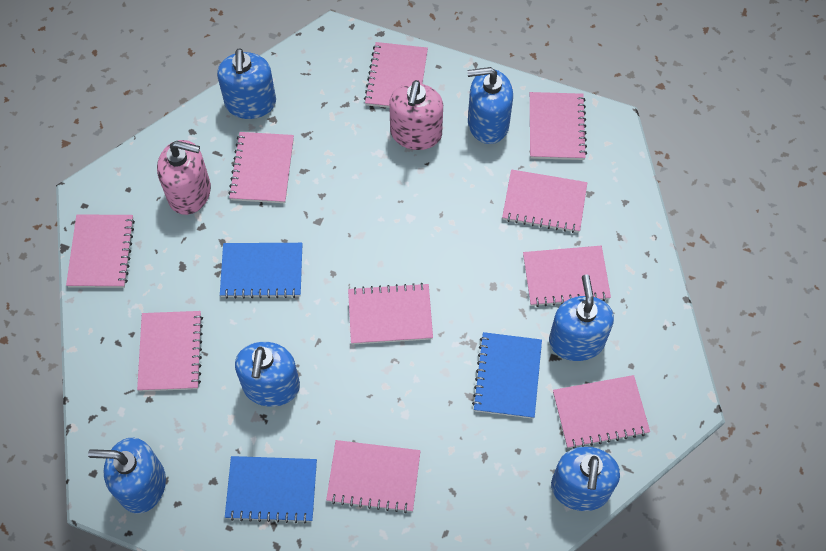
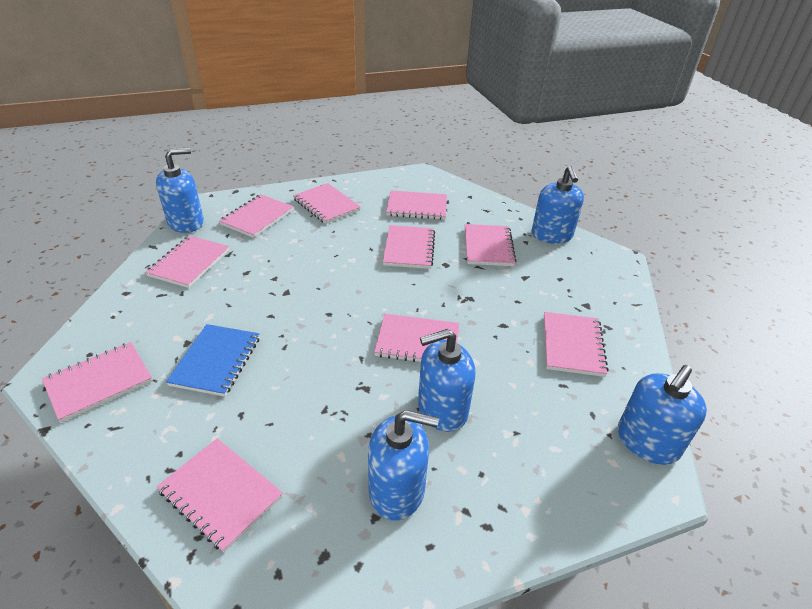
blue notebook: [220,243,303,298] [225,456,317,523] [472,332,542,419] = 3 -> [166,324,260,397] = 1
blue soap dispenser: [88,438,166,514] [217,48,276,119] [235,342,300,407] [467,67,513,144] [549,275,614,361] [551,446,620,511] = 6 -> [156,148,204,233] [368,410,439,521] [418,329,475,432] [532,166,584,244] [618,365,707,465] = 5
pink soap dispenser: [157,140,211,215] [389,80,443,150] = 2 -> none = 0

